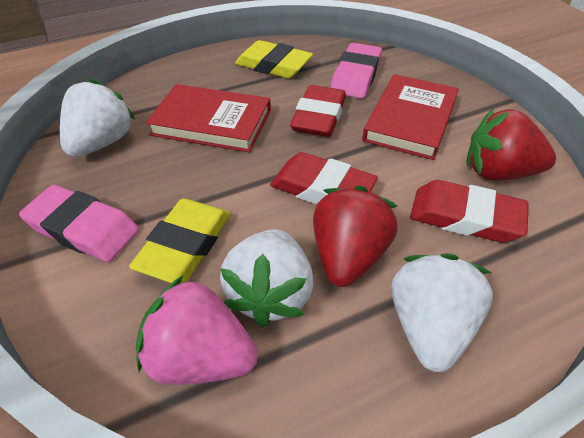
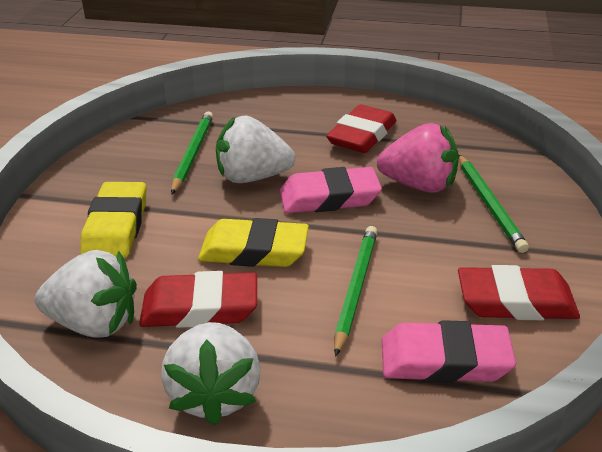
green pencil: none = 0 -> [171,111,213,195] [334,226,377,357] [459,155,529,253] = 3
red book: [146,84,271,152] [362,74,459,160] = 2 -> none = 0
red strawberry: [313,186,398,287] [467,108,556,181] = 2 -> none = 0

